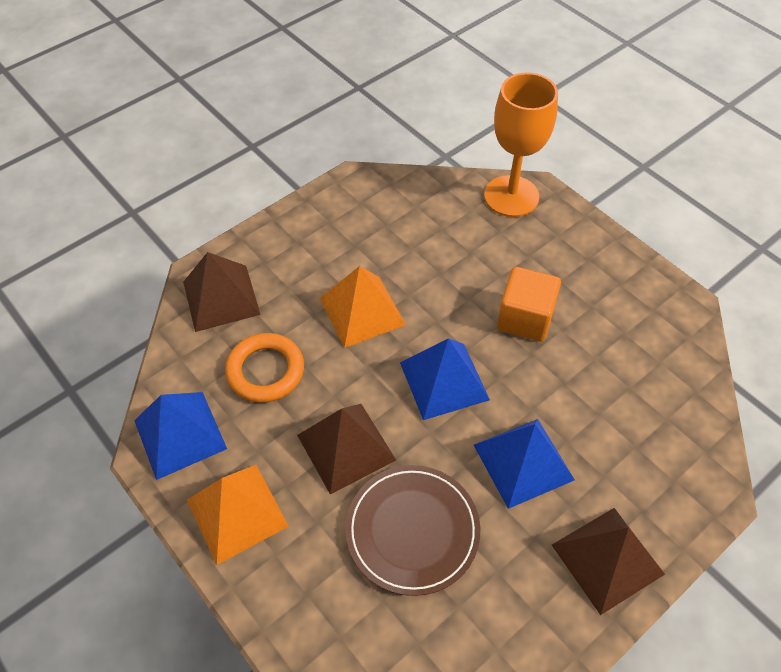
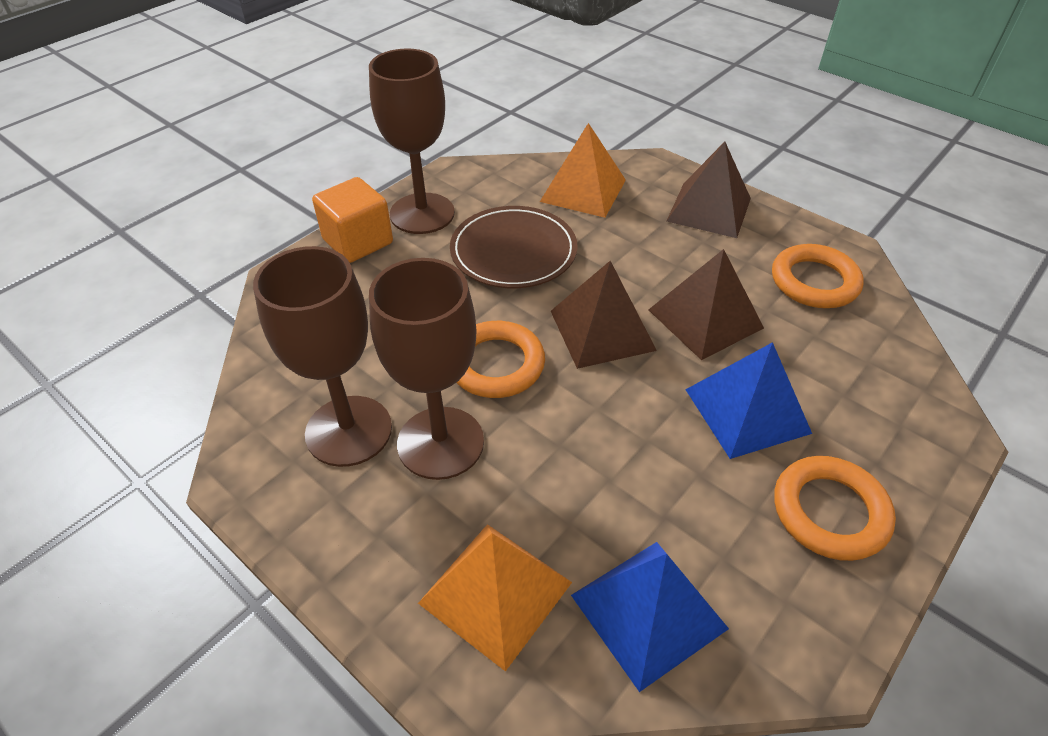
blue pyramid: [134,392,227,480] [400,338,490,420] [474,419,575,509] = 3 -> [571,542,729,692] [685,342,812,459] = 2
brown goblet: none = 0 -> [253,246,392,467] [369,49,455,234] [369,258,484,480] = 3
orange goblet: [484,73,558,217] = 1 -> none = 0
orange ring: [225,333,304,403] = 1 -> [456,321,545,398] [772,244,864,308] [774,456,896,561] = 3

